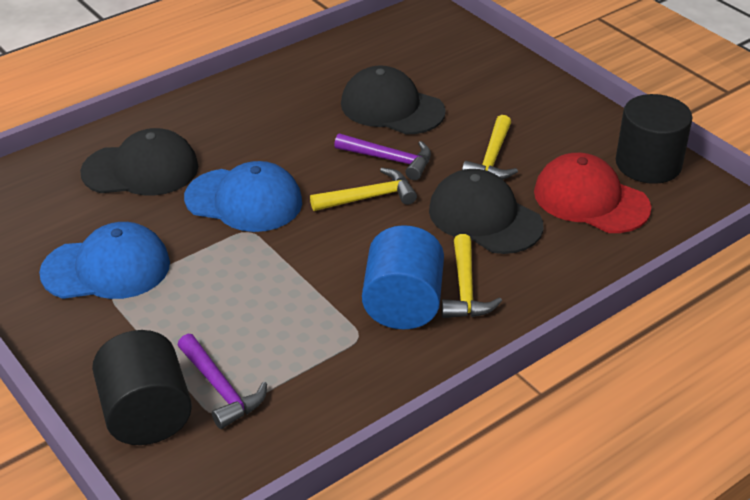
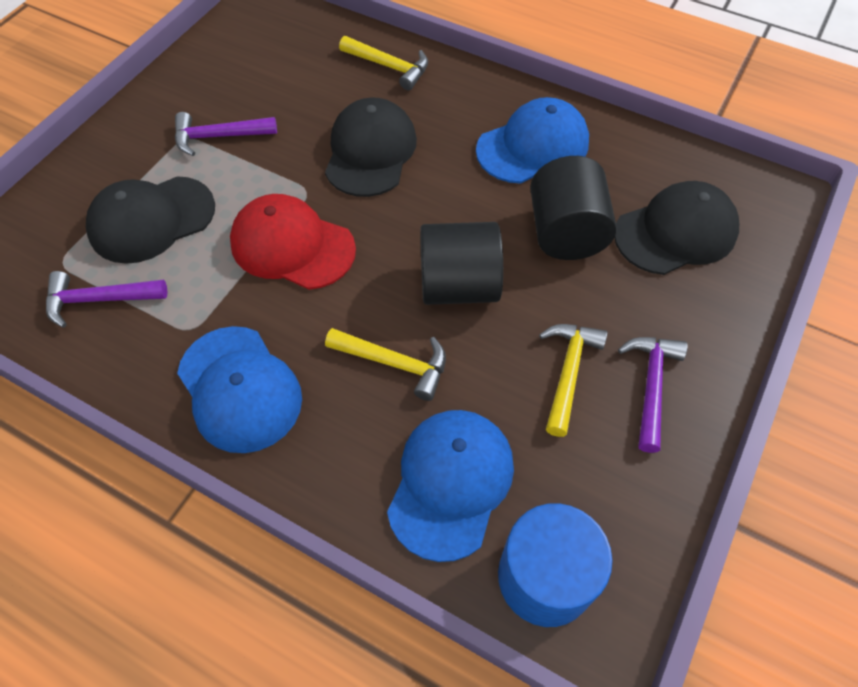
blue cap: [39,222,170,299] [184,161,302,232] = 2 -> [177,326,302,453] [387,410,514,562] [476,97,589,184] = 3
purple hammer: [178,334,267,429] [334,133,431,180] = 2 -> [46,271,168,328] [175,112,277,156] [618,337,688,453] = 3

